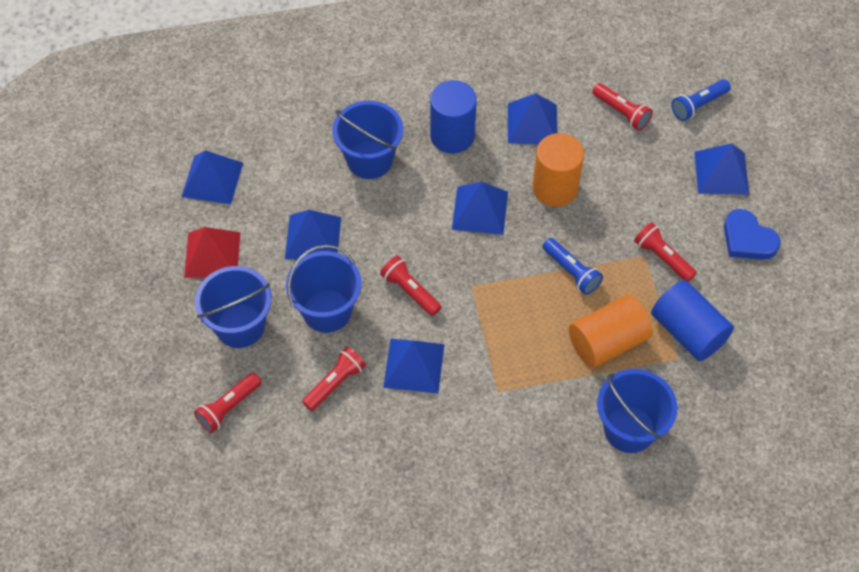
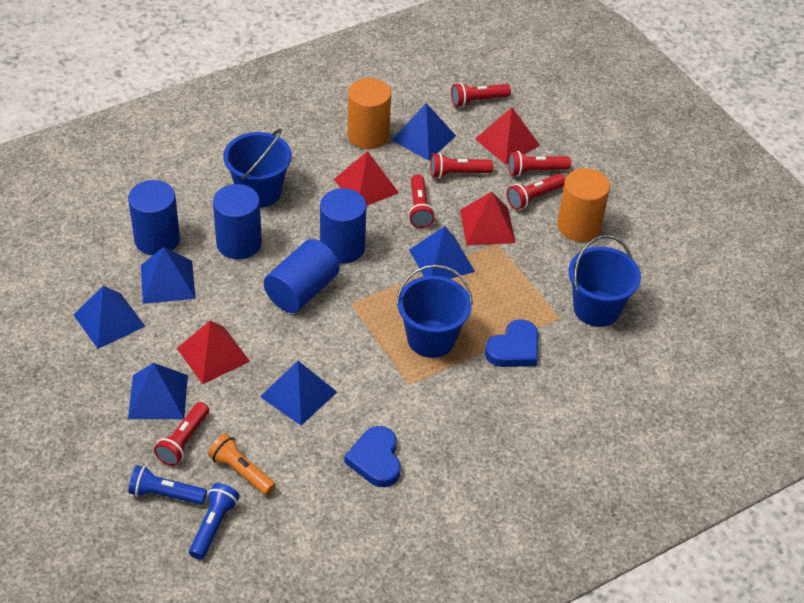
blue bucket: [195,266,272,348] [285,245,362,333] [332,101,403,179] [597,369,678,453] = 4 -> [223,128,292,208] [396,264,473,358] [569,235,641,327] = 3
blue cylinder: [430,80,477,153] [651,280,734,361] = 2 -> [128,180,180,255] [213,184,262,260] [264,239,339,313] [320,188,366,264] = 4
blue heart: [724,209,781,260] = 1 -> [344,426,401,487] [485,319,538,367] = 2
orange flashlight: none = 0 -> [208,434,276,496] = 1
red flashlight: [194,373,262,433] [302,347,366,411] [380,256,441,316] [592,83,653,131] [634,222,697,282] = 5 -> [154,402,209,466] [408,174,435,228] [430,153,493,179] [451,82,511,107] [507,174,565,210] [508,151,571,177] = 6
red pyramid: [184,227,240,278] = 1 -> [177,321,250,384] [334,151,399,206] [460,192,515,246] [475,107,540,165] = 4

